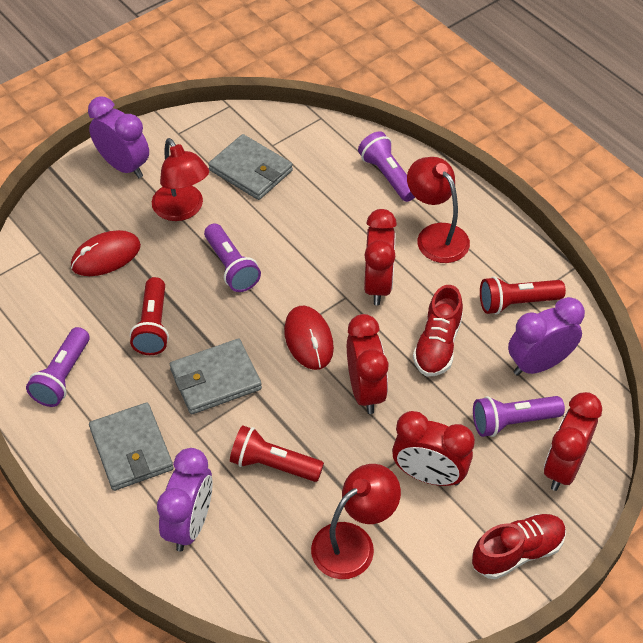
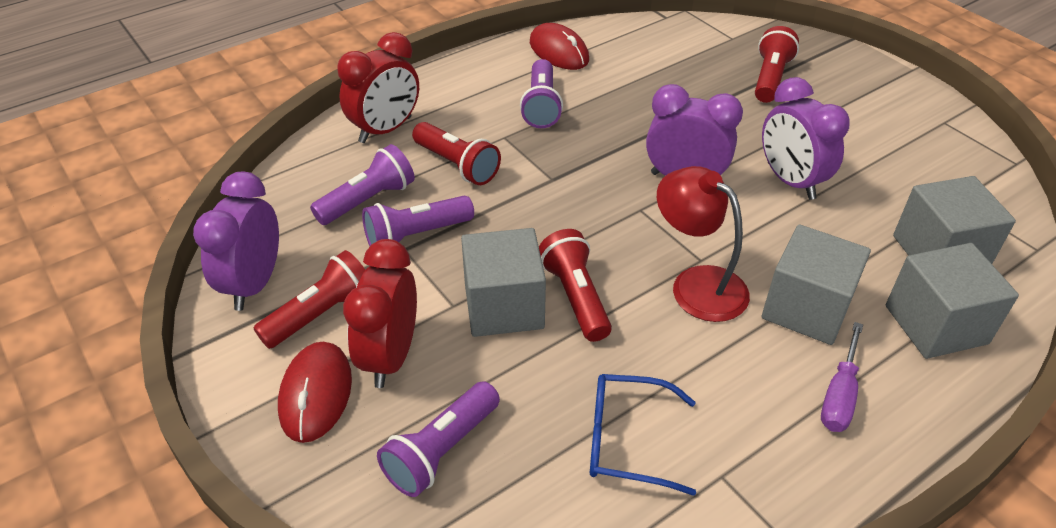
blue glasses: none = 0 -> [590,374,696,496] = 1
grey cube: none = 0 -> [461,228,546,337] [762,224,871,345] [886,243,1019,359] [893,176,1016,264] = 4
grey wallet: [89,402,173,491] [170,339,262,414] [208,134,293,200] = 3 -> none = 0
purple screwdriver: none = 0 -> [821,322,863,432] = 1
red clock: [347,314,389,414] [364,209,397,305] [392,411,475,486] [544,392,602,491] = 4 -> [337,32,419,143] [343,239,417,388] = 2
red flashlight: [130,277,169,355] [230,425,324,482] [480,276,566,315] = 3 -> [253,250,365,349] [412,122,501,185] [539,229,612,342] [755,26,799,103] = 4
red lamp: [152,138,209,221] [311,464,401,579] [407,157,470,263] = 3 -> [657,166,750,322] = 1
red shoe: [413,285,463,376] [472,514,566,579] = 2 -> none = 0

